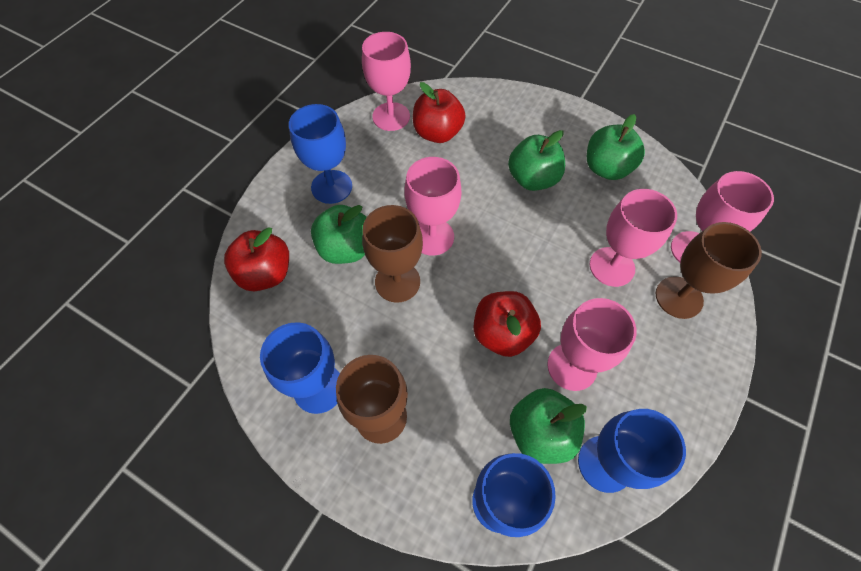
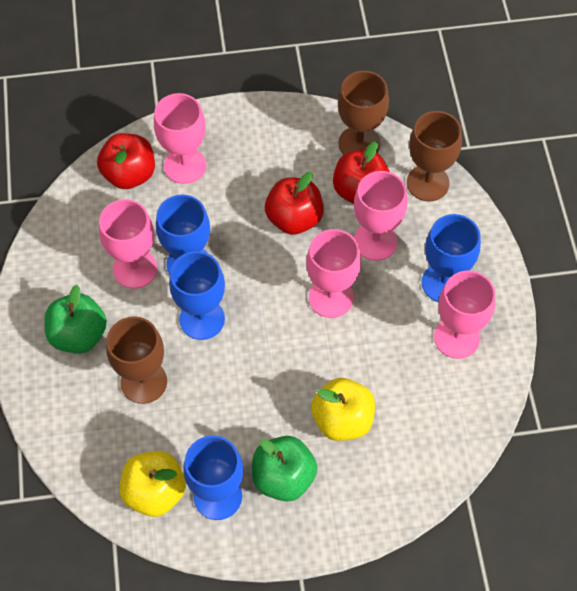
green apple: [311,205,366,264] [508,130,565,191] [510,388,587,464] [587,114,645,180] = 4 -> [44,285,107,354] [252,436,317,501] = 2
yellow apple: none = 0 -> [120,451,186,517] [311,378,375,441] = 2

